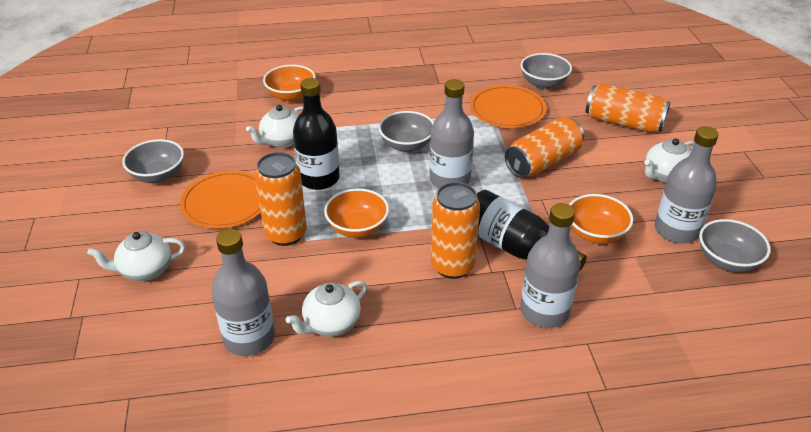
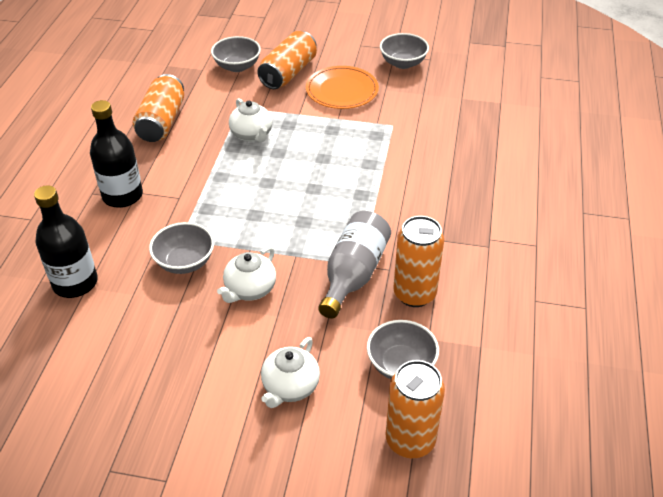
grey bottle: [211,229,275,356] [429,79,474,188] [520,203,581,328] [655,126,719,244] = 4 -> [318,211,391,319] = 1
orange bowl: [263,65,316,102] [324,189,389,238] [569,194,633,244] = 3 -> none = 0
orange plate: [180,171,261,229] [470,85,547,128] = 2 -> [306,66,379,109] = 1
white teapot: [87,231,185,281] [246,105,303,148] [286,281,367,337] [644,139,694,183] = 4 -> [217,246,276,303] [229,98,272,142] [261,337,320,408] = 3

